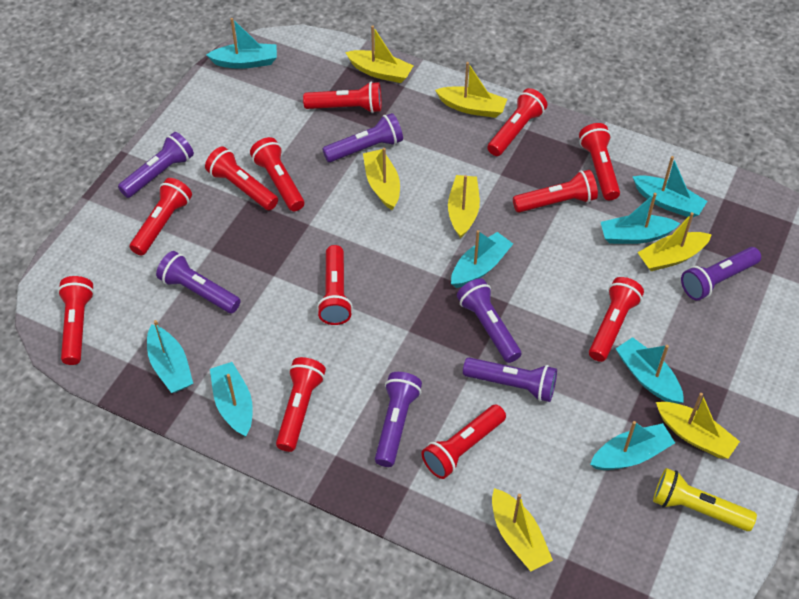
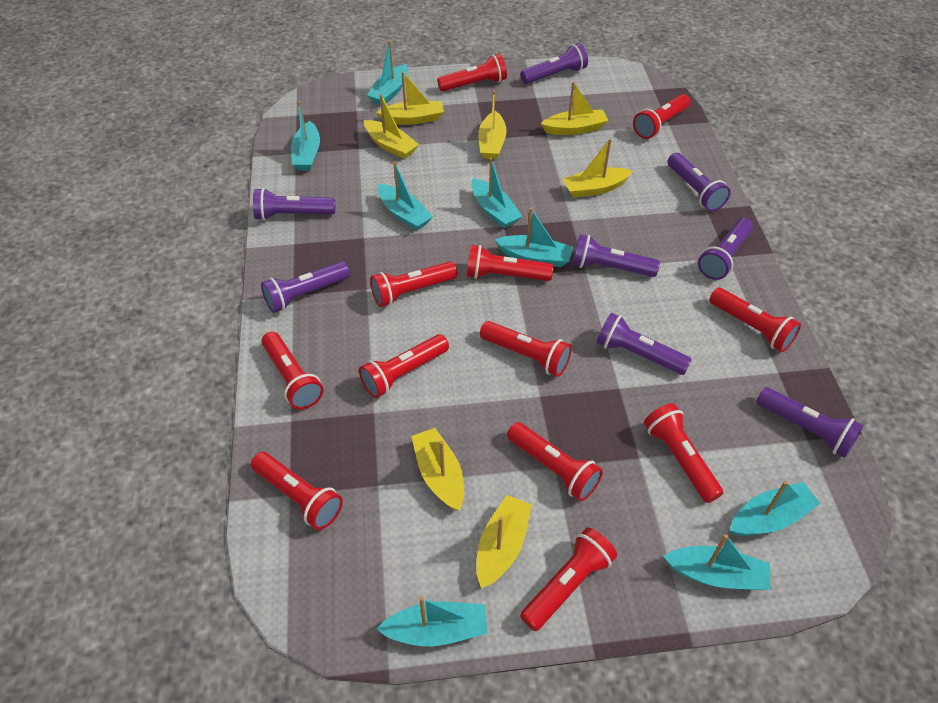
purple flashlight: [118,132,194,198] [156,251,241,313] [322,113,403,162] [375,372,422,467] [457,278,521,363] [463,357,557,402] [681,247,761,301] = 7 -> [253,188,335,220] [261,261,350,313] [521,43,588,84] [572,234,660,277] [596,313,692,375] [668,153,731,211] [698,218,753,280] [756,387,864,458] = 8
yellow flashlight: [653,468,757,531] = 1 -> none = 0

